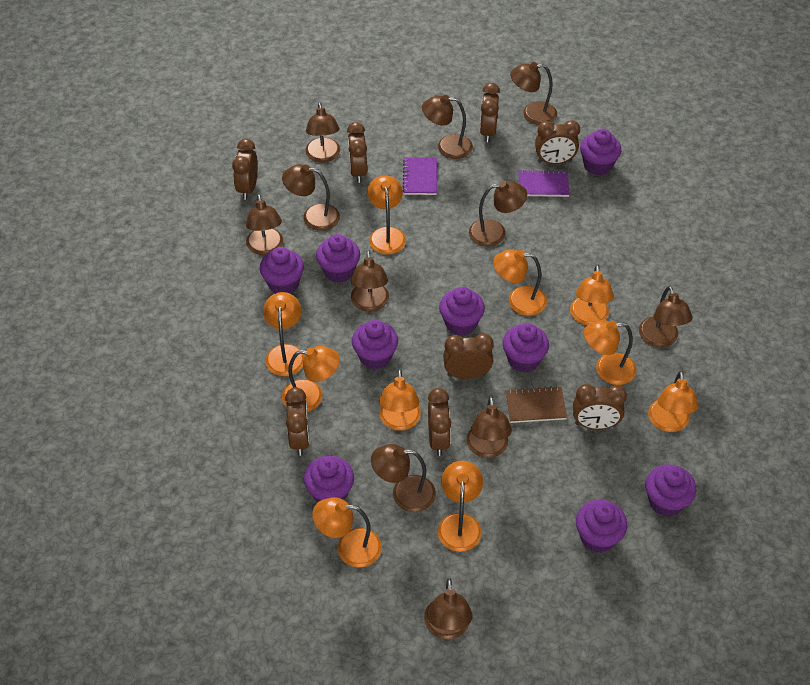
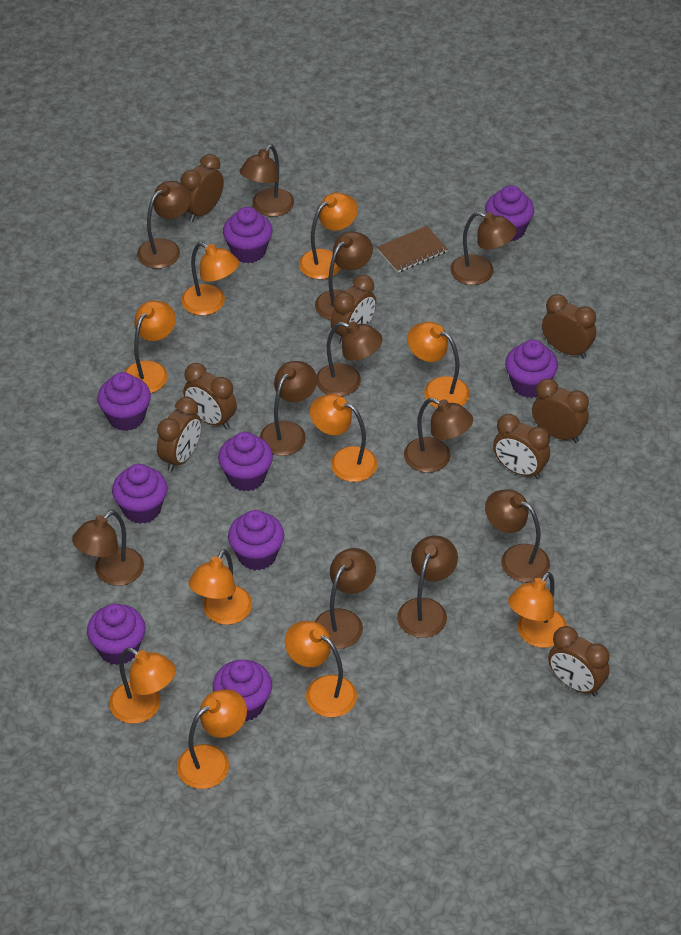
purple notebook: [403,157,437,195] [518,169,570,197] = 2 -> none = 0

